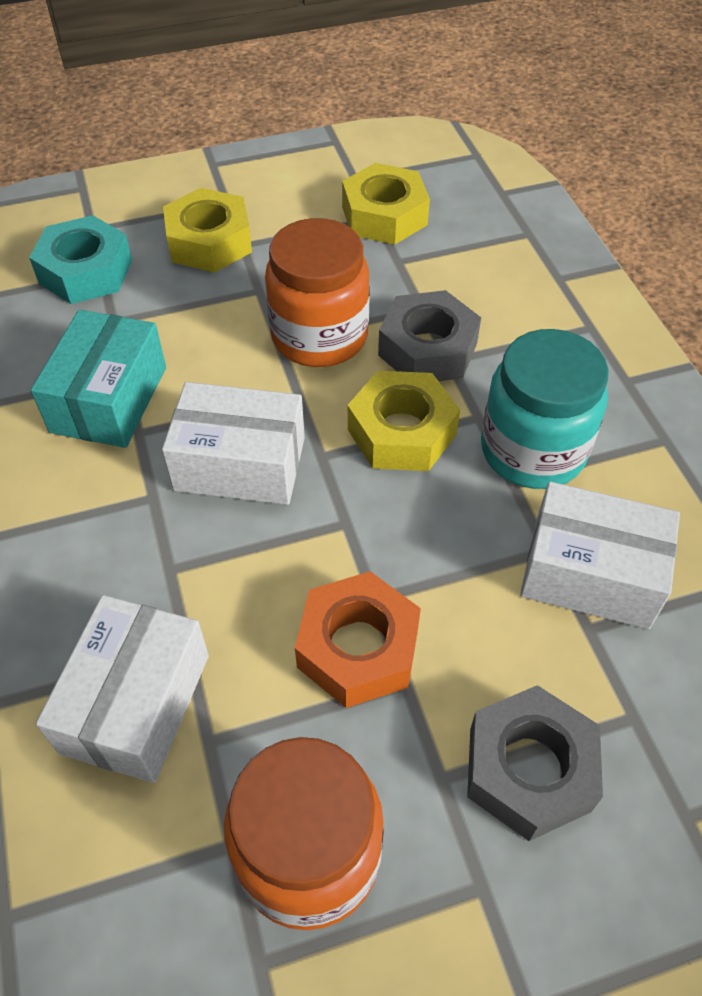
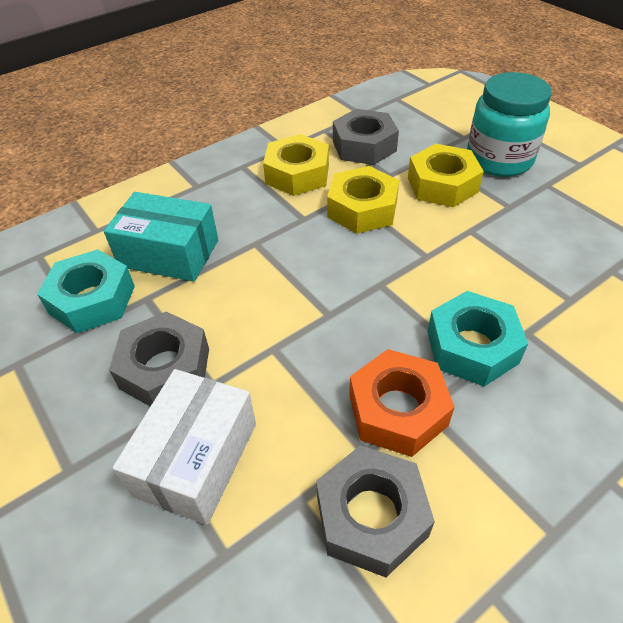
grey nut: [378,290,481,381] [467,685,603,841] = 2 -> [109,311,209,406] [316,445,435,577] [333,109,399,165] = 3
orange jar: [224,737,384,930] [265,218,370,367] = 2 -> none = 0
turquoise nut: [29,215,132,304] = 1 -> [37,249,135,333] [427,291,528,386] = 2
white box: [36,595,209,783] [162,382,305,505] [520,482,680,629] = 3 -> [112,369,256,525] = 1

